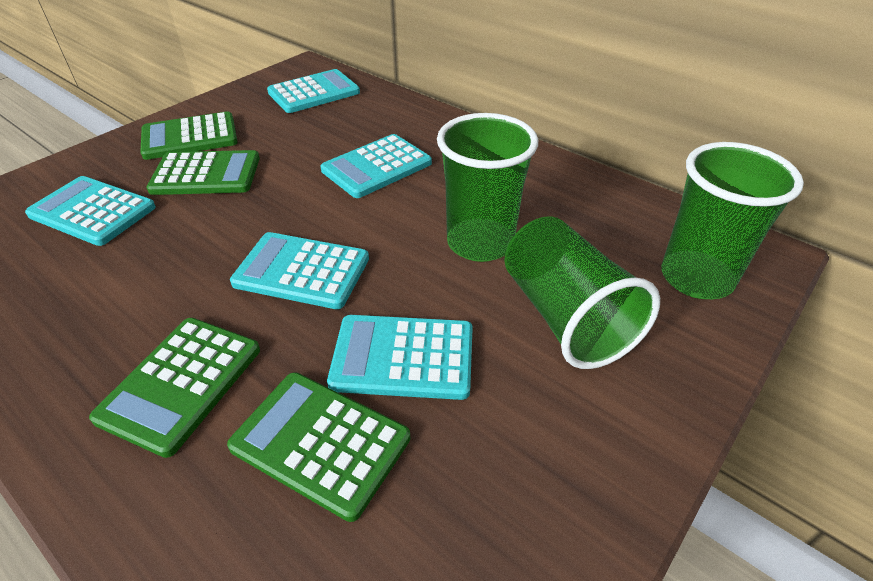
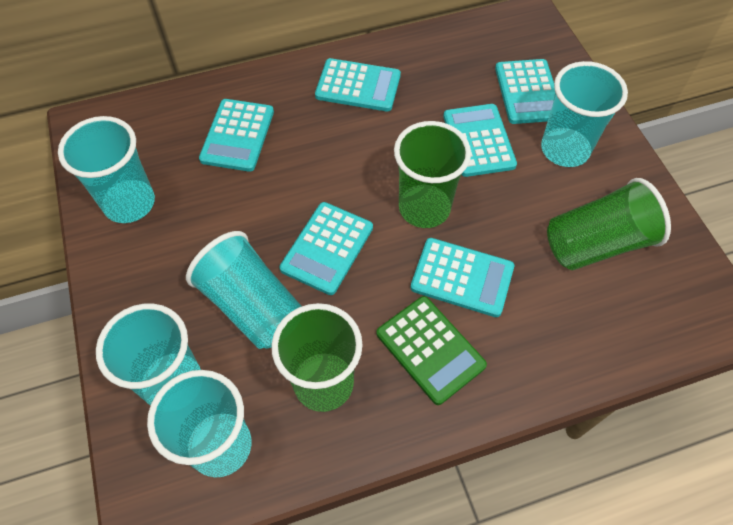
green calculator: [89,318,260,458] [140,111,238,160] [146,150,260,195] [227,372,410,522] = 4 -> [377,296,487,405] = 1
turquoise calculator: [25,176,156,246] [230,232,369,309] [267,69,360,113] [321,134,432,198] [327,315,473,400] = 5 -> [199,99,274,172] [279,202,373,295] [315,58,401,112] [411,238,514,317] [443,104,517,177] [495,59,555,124] = 6
turquoise cup: none = 0 -> [58,116,155,223] [96,303,201,406] [147,370,251,478] [186,231,302,349] [541,61,628,167] = 5

